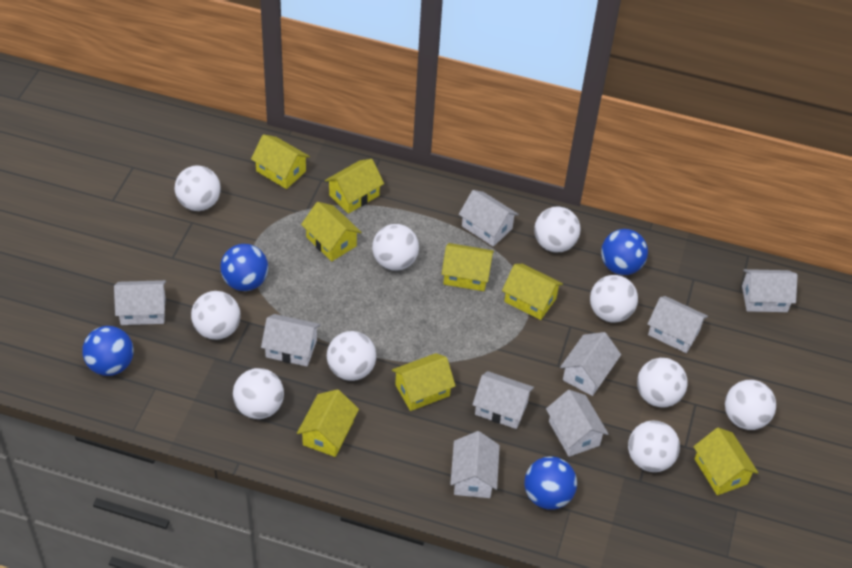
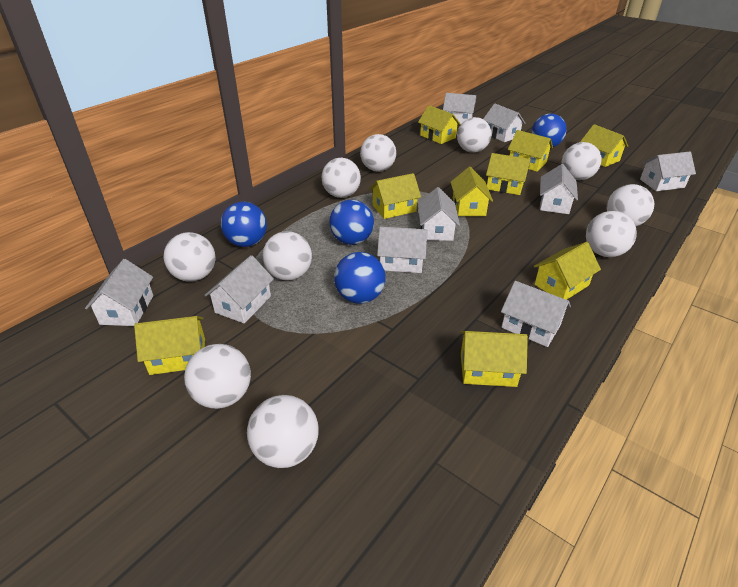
yellow house: [251,134,310,189] [297,389,359,457] [301,202,362,262] [325,159,384,214] [392,353,456,411] [442,243,494,291] [502,264,563,320] [693,428,758,495] = 8 -> [134,316,205,375] [369,173,421,219] [418,105,460,144] [451,167,493,216] [460,331,528,387] [486,153,531,195] [508,130,553,172] [534,242,601,300] [580,124,628,167] = 9

